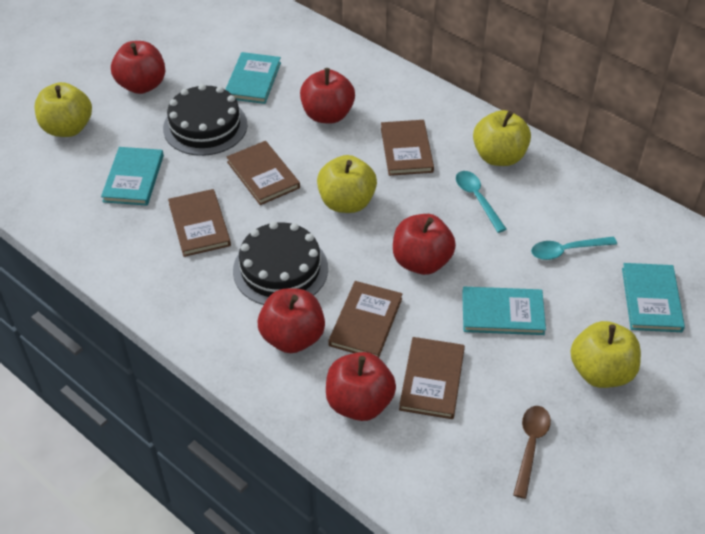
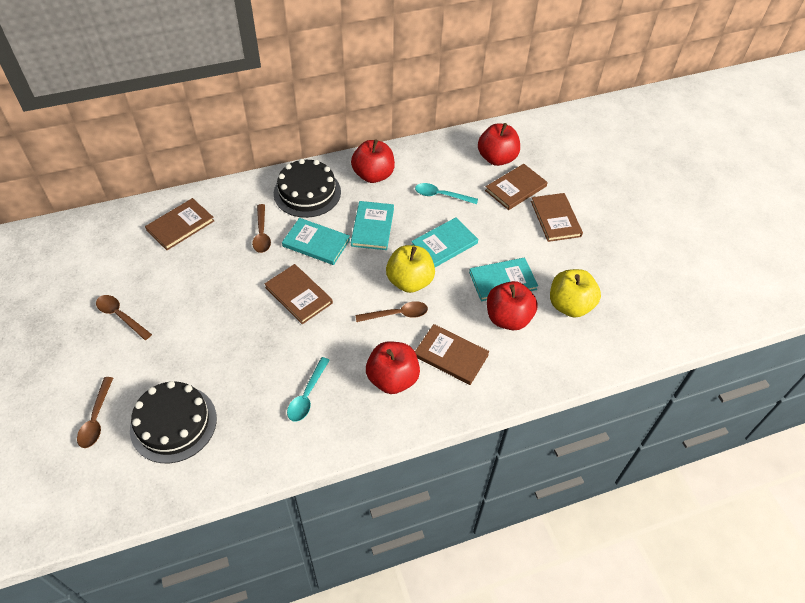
brown spoon: [513,406,551,499] = 1 -> [77,377,113,448] [96,295,152,340] [252,204,271,253] [355,301,428,322] = 4
red apple: [111,41,165,94] [257,288,325,353] [300,68,355,124] [326,352,396,421] [393,214,456,275] = 5 -> [351,139,395,183] [366,341,420,394] [478,123,520,166] [487,281,538,330] = 4
yellow apple: [34,82,92,137] [317,155,377,213] [473,110,531,166] [570,321,641,388] = 4 -> [386,245,435,293] [550,269,601,318] = 2

